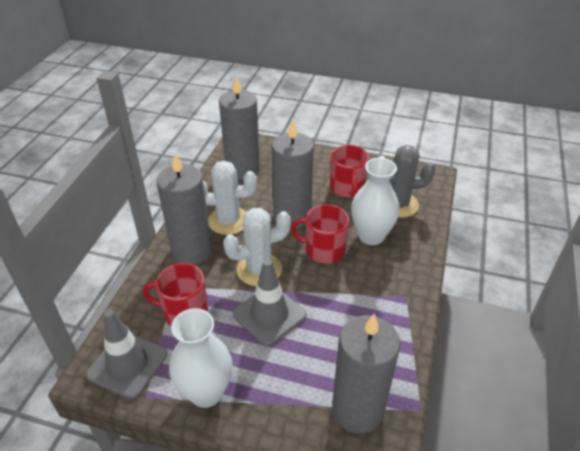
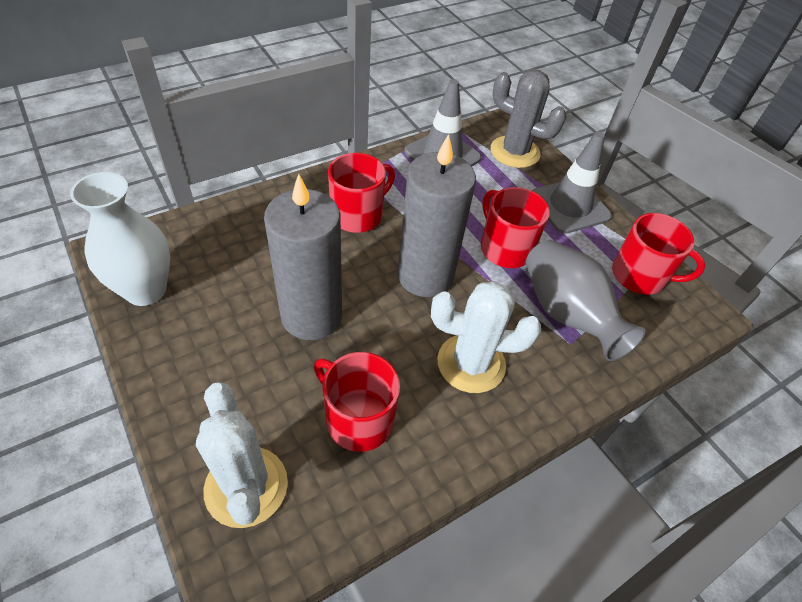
grey candle: [157,153,212,265] [219,76,260,179] [271,120,314,228] [332,314,400,433] = 4 -> [264,174,342,340] [397,134,476,297] = 2
grey vase: none = 0 -> [526,240,646,361] = 1
red mug: [143,263,209,326] [290,204,349,264] [330,145,369,198] = 3 -> [314,352,400,452] [328,153,395,233] [481,187,550,268] [612,213,705,295] = 4
white vase: [169,308,233,408] [351,158,400,245] = 2 -> [70,172,170,306] = 1

